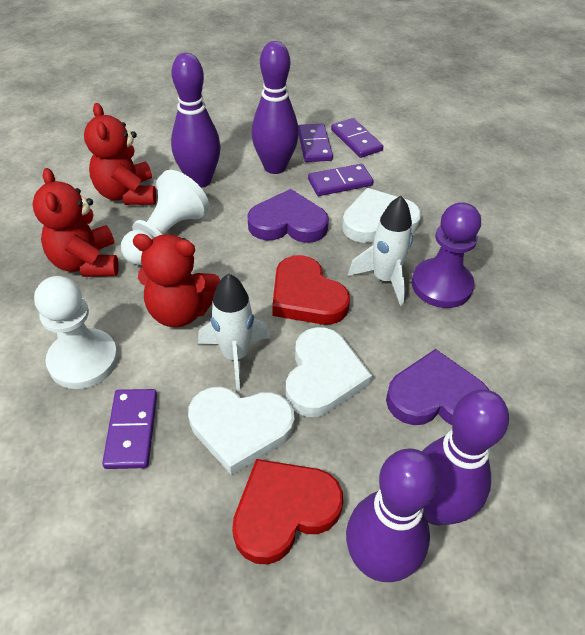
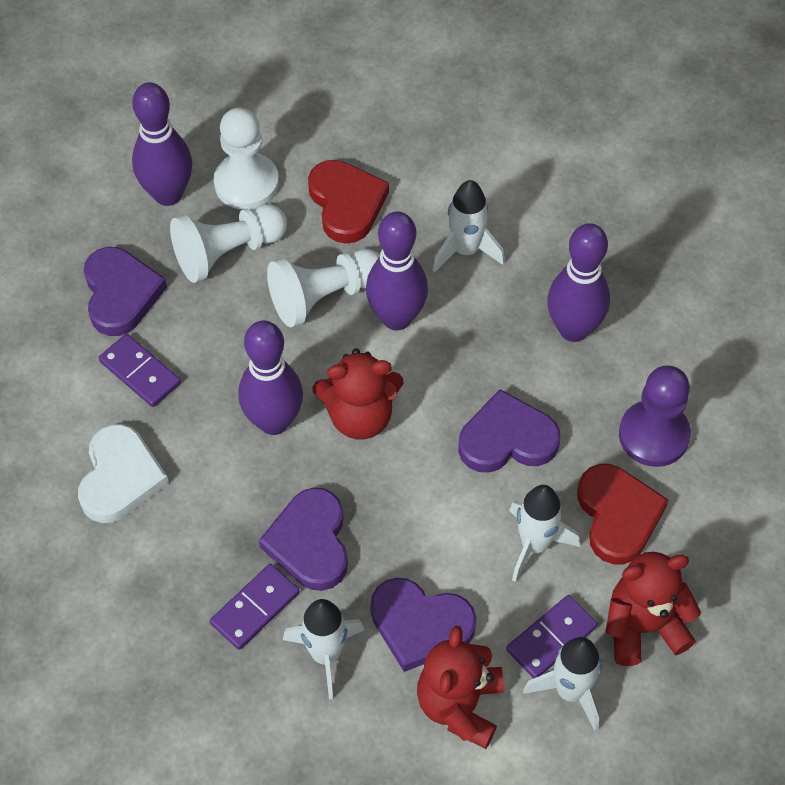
purple domino: [102,389,157,469] [298,124,333,162] [308,164,374,196] [331,118,383,158] = 4 -> [99,334,181,407] [210,564,300,650] [506,595,598,679] = 3
purple heart: [248,189,329,243] [386,349,489,425] = 2 -> [84,247,167,336] [259,488,348,591] [370,578,476,672] [458,389,560,473] = 4
white heart: [188,386,294,475] [286,327,372,417] [342,188,421,243] = 3 -> [78,424,169,523] = 1
white pawn: [34,276,118,389] [121,170,209,265] = 2 -> [170,204,287,283] [214,108,279,210] [267,249,380,327] = 3
white rocket: [198,273,270,391] [348,196,413,306] = 2 -> [283,599,364,700] [433,180,505,272] [509,485,580,582] [523,637,602,732] = 4

